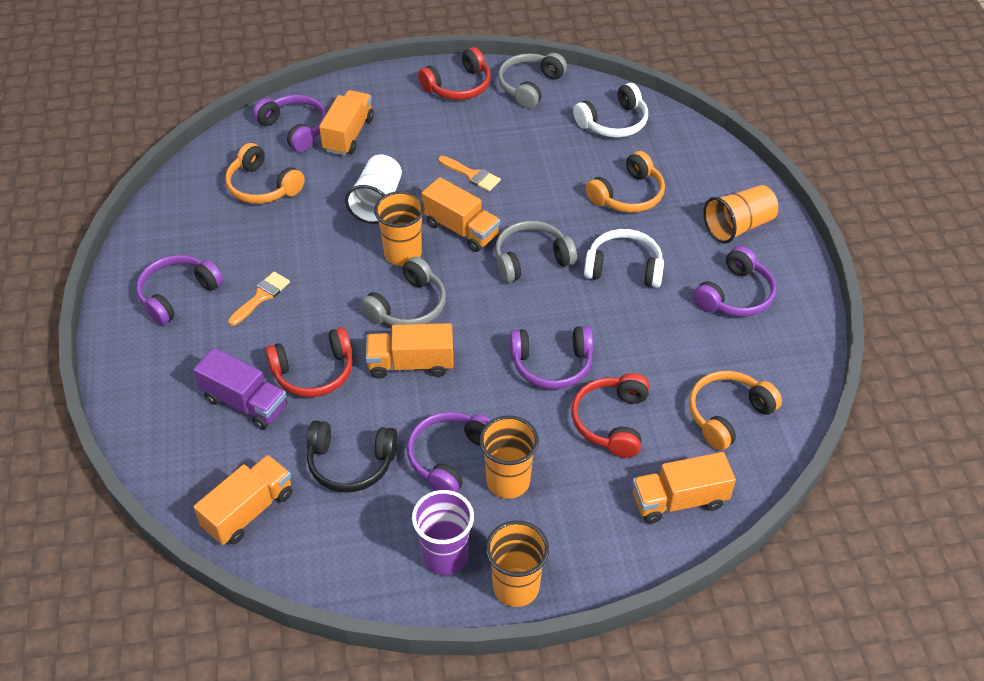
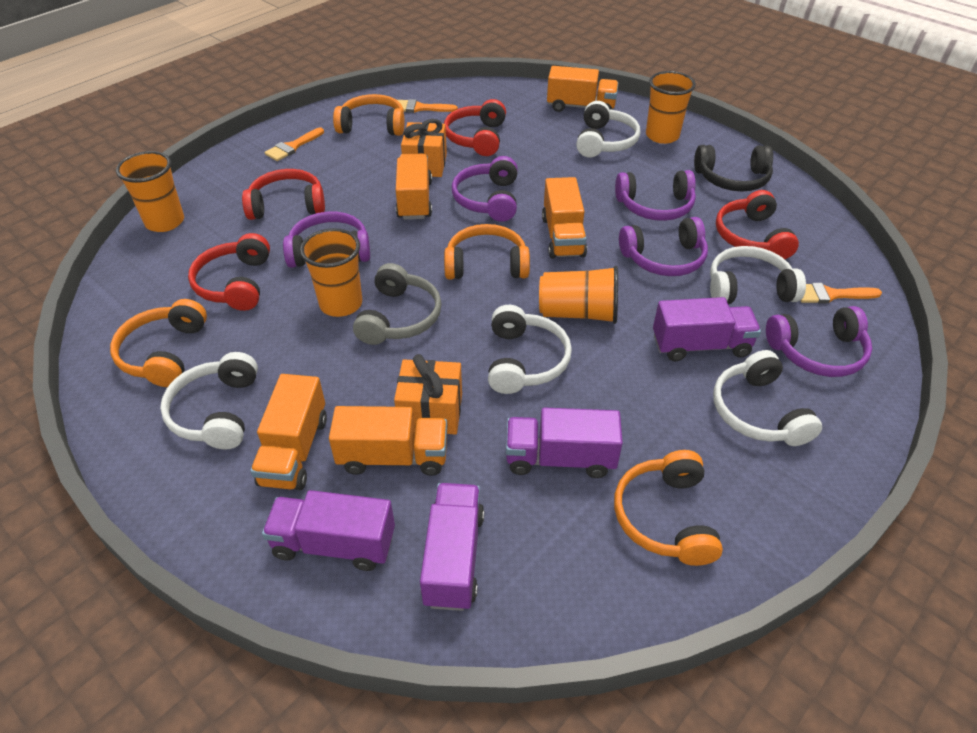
grey headphones: [360,257,446,326] [495,221,577,283] [498,53,567,109] = 3 -> [353,263,442,345] = 1
orange brush: [228,272,290,326] [438,156,501,191] = 2 -> [265,128,324,161] [394,99,458,113] [800,283,882,303] = 3
orange gift: none = 0 -> [394,354,462,434] [401,119,447,177] = 2
orange headphones: [225,143,305,204] [586,151,665,213] [689,371,782,450] = 3 -> [110,299,207,387] [333,94,405,136] [444,224,530,279] [614,450,723,566] = 4
purple cup: [412,490,474,575] = 1 -> none = 0
purple truck: [193,348,287,430] = 1 -> [262,490,395,571] [420,483,484,611] [506,407,623,478] [653,297,761,361] = 4
red headphones: [266,327,353,397] [418,47,491,100] [571,373,650,458] = 3 -> [188,233,270,311] [242,169,325,220] [444,99,506,156] [716,190,799,259] = 4
white cup: [345,155,402,224] = 1 -> none = 0
white headphones: [573,83,648,138] [584,229,664,288] = 2 -> [160,352,258,449] [488,305,572,394] [576,101,640,157] [710,246,806,304] [713,350,822,446] = 5

